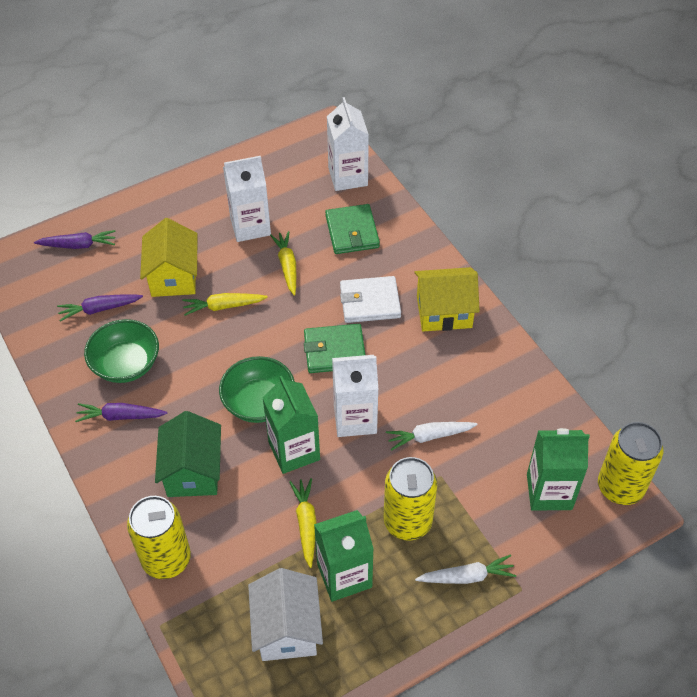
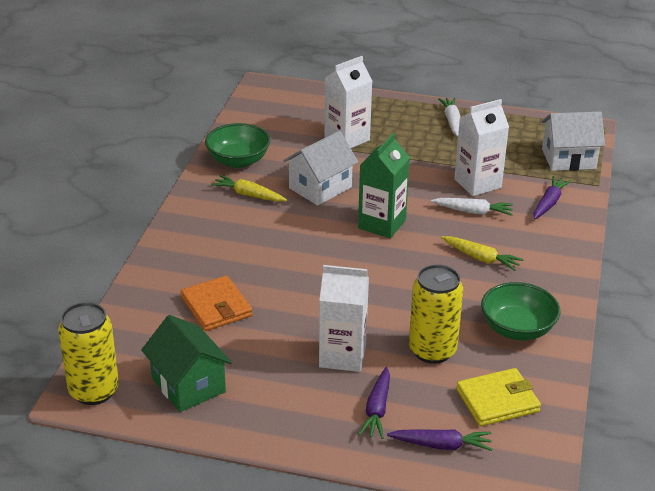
green carton: [262,376,320,474] [314,510,374,602] [527,428,590,511] = 3 -> [358,133,410,238] = 1
green wallet: [304,324,365,373] [325,204,380,254] = 2 -> none = 0
orange wallet: none = 0 -> [181,276,252,331] = 1
white house: [248,568,323,661] = 1 -> [283,131,358,205] [542,112,605,171] = 2
white wallet: [340,276,401,323] = 1 -> none = 0
yellow can: [127,496,191,579] [384,457,437,541] [598,422,663,505] = 3 -> [58,302,119,405] [409,264,463,364] = 2
yellow carrot: [182,293,268,316] [270,231,296,296] [289,478,316,568] = 3 -> [211,175,287,202] [441,236,524,271] = 2
yellow house: [140,218,198,297] [414,267,480,331] = 2 -> none = 0
yellow wallet: none = 0 -> [456,368,541,426] = 1

